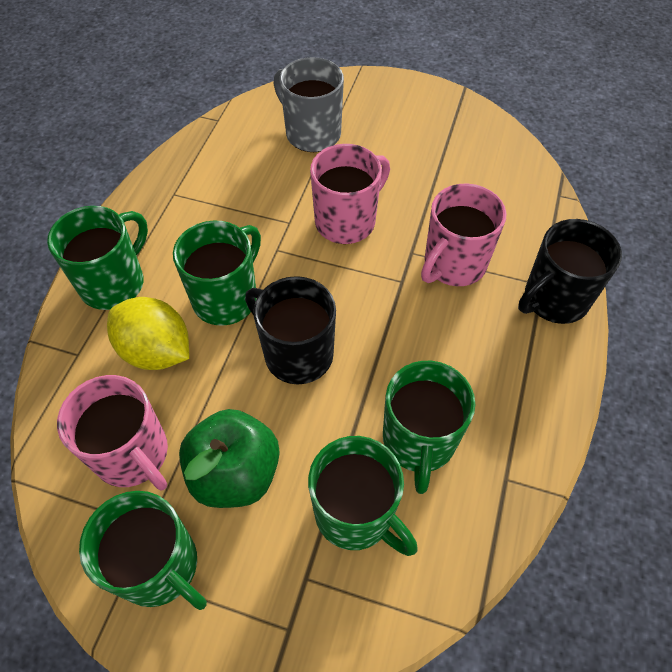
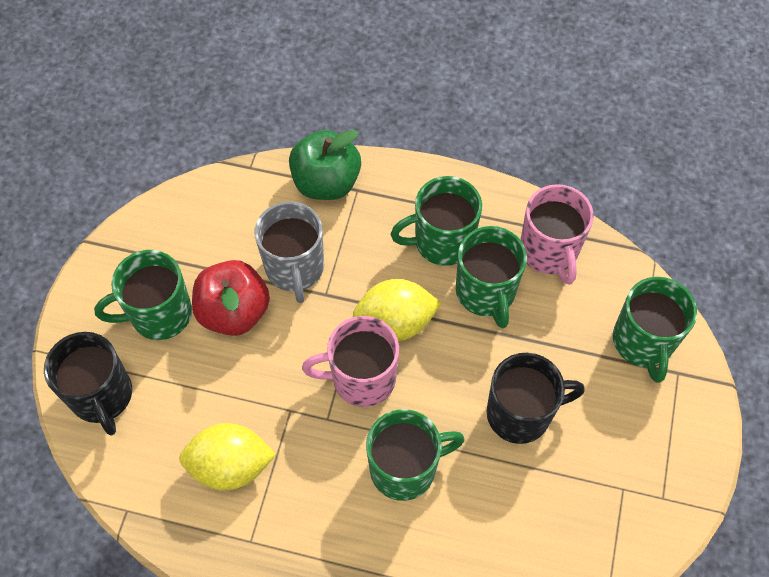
pink mug: [57,375,168,491] [310,144,390,244] [421,184,506,286] = 3 -> [302,316,399,407] [520,184,594,285] = 2
red apple: none = 0 -> [192,260,270,336] = 1
yellow lemon: [107,297,189,370] = 1 -> [179,423,276,490] [353,279,442,341] = 2

